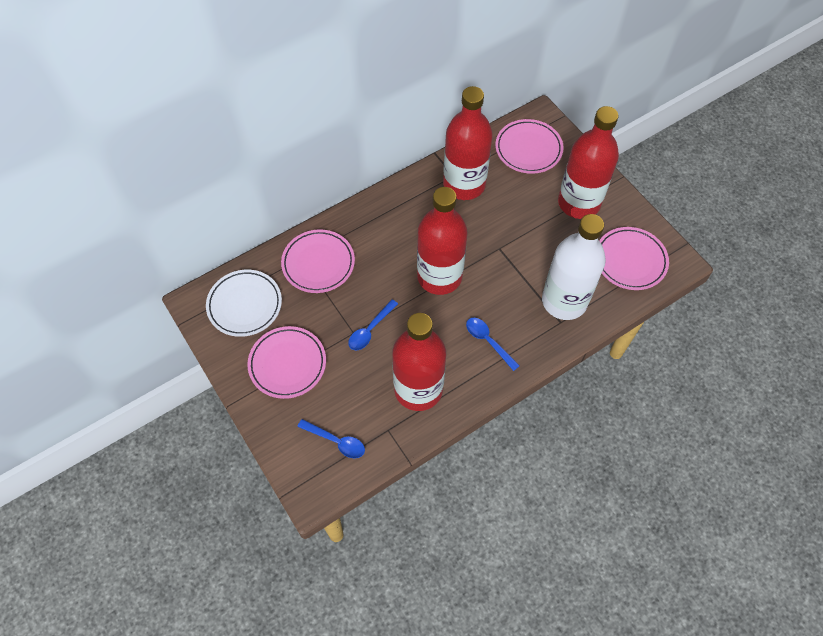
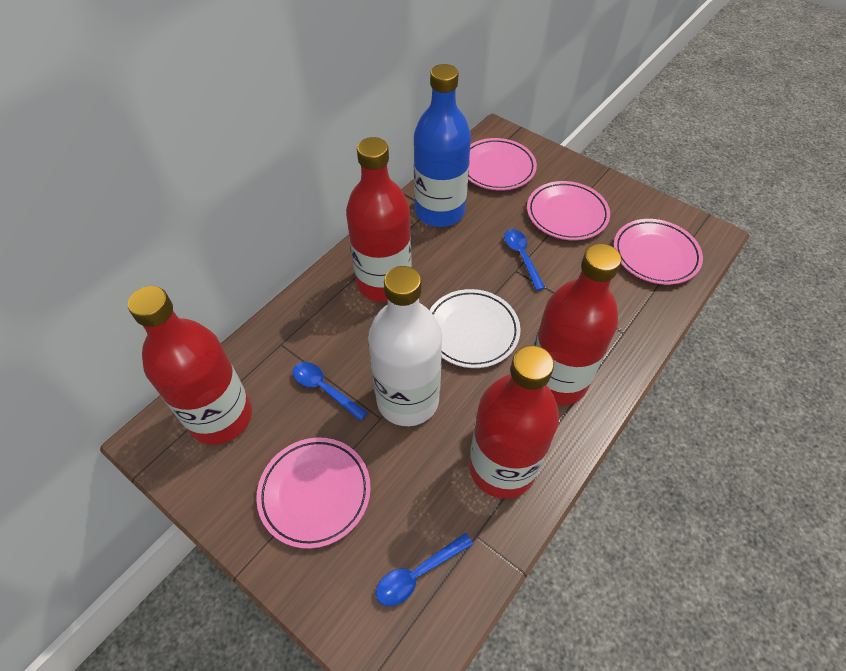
blue bottle: none = 0 -> [414,64,471,227] = 1

